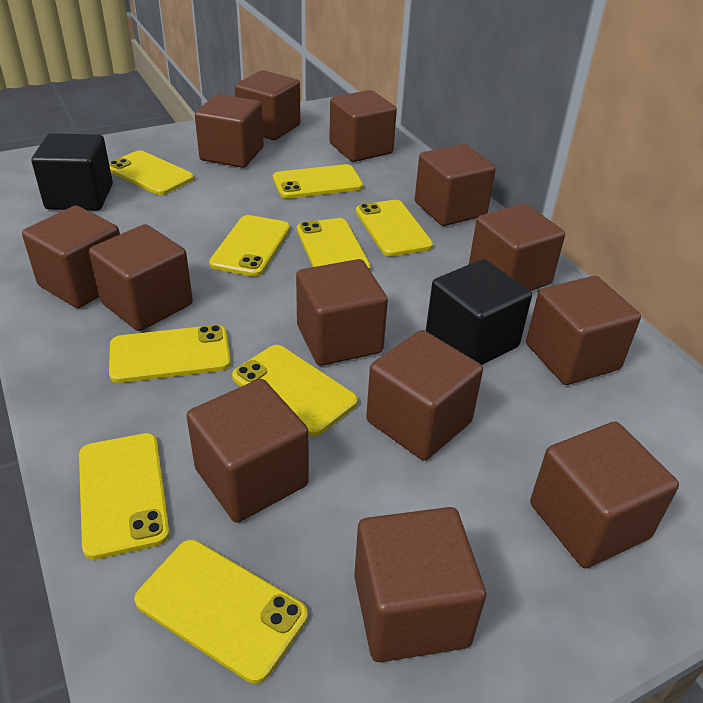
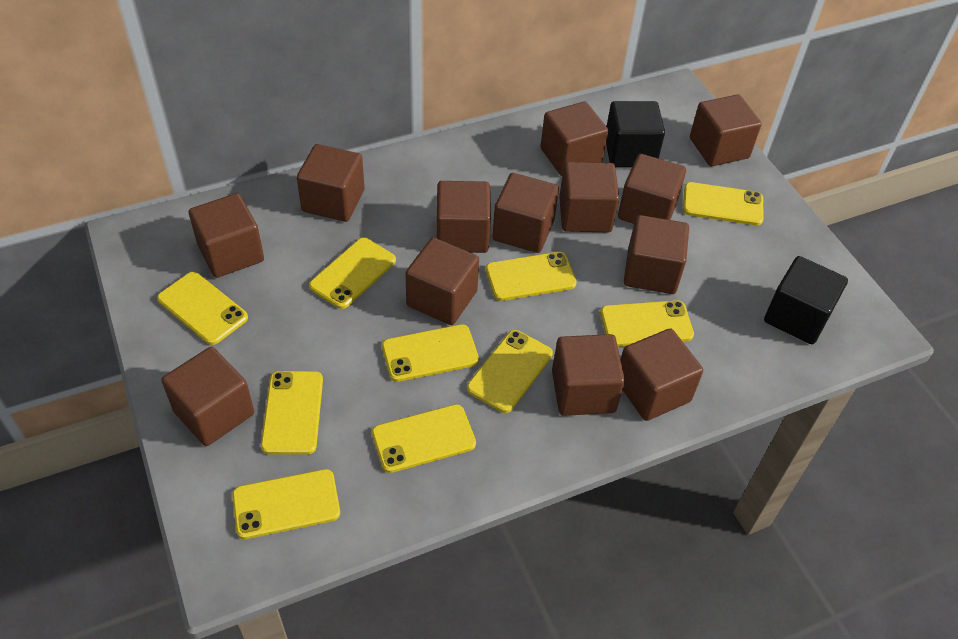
yellow phone: [79,433,170,560] [109,150,194,195] [109,325,231,383] [134,540,308,684] [209,215,290,277] [232,345,358,436] [273,164,363,199] [297,218,371,270] [356,200,433,257] = 9 -> [157,272,248,345] [232,469,340,539] [261,371,323,455] [309,238,396,309] [372,404,476,473] [382,324,479,382] [467,330,553,413] [486,252,577,301] [600,300,694,347] [683,182,764,225] = 10

